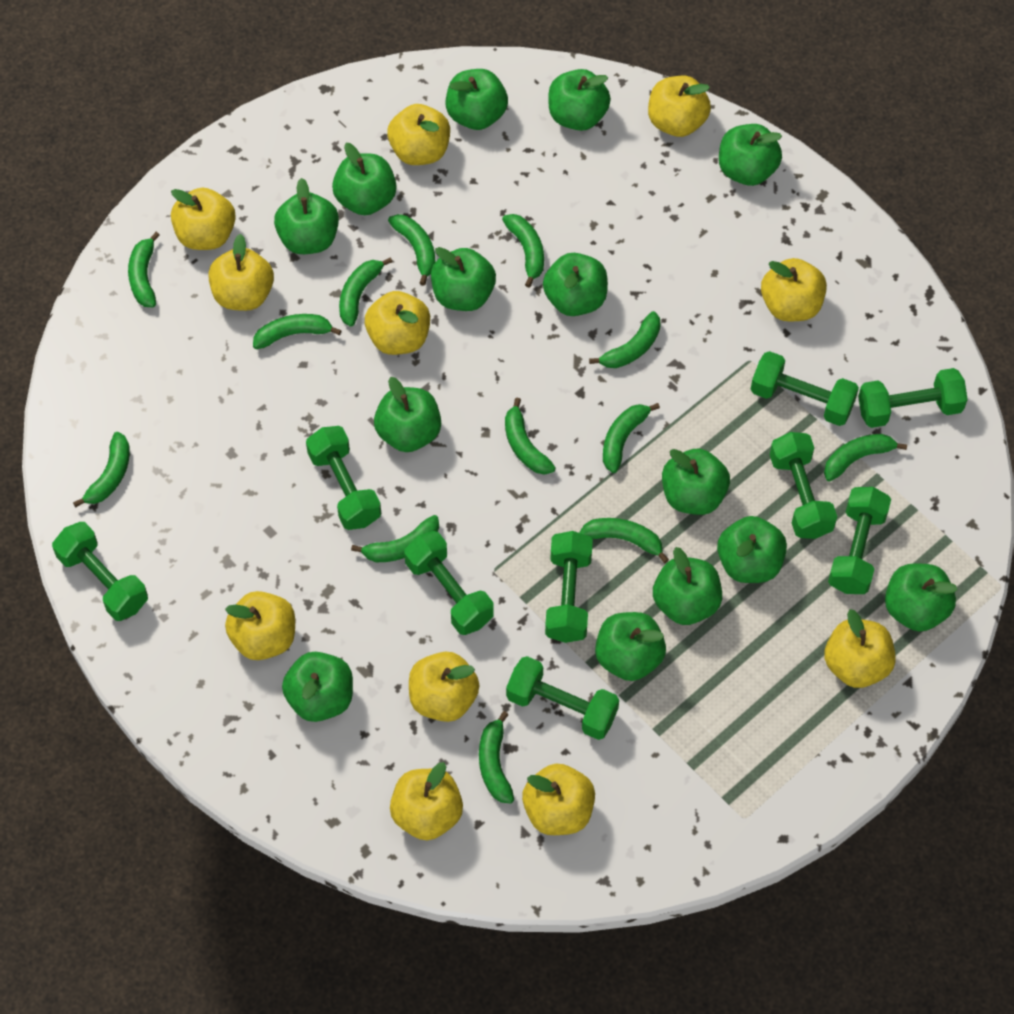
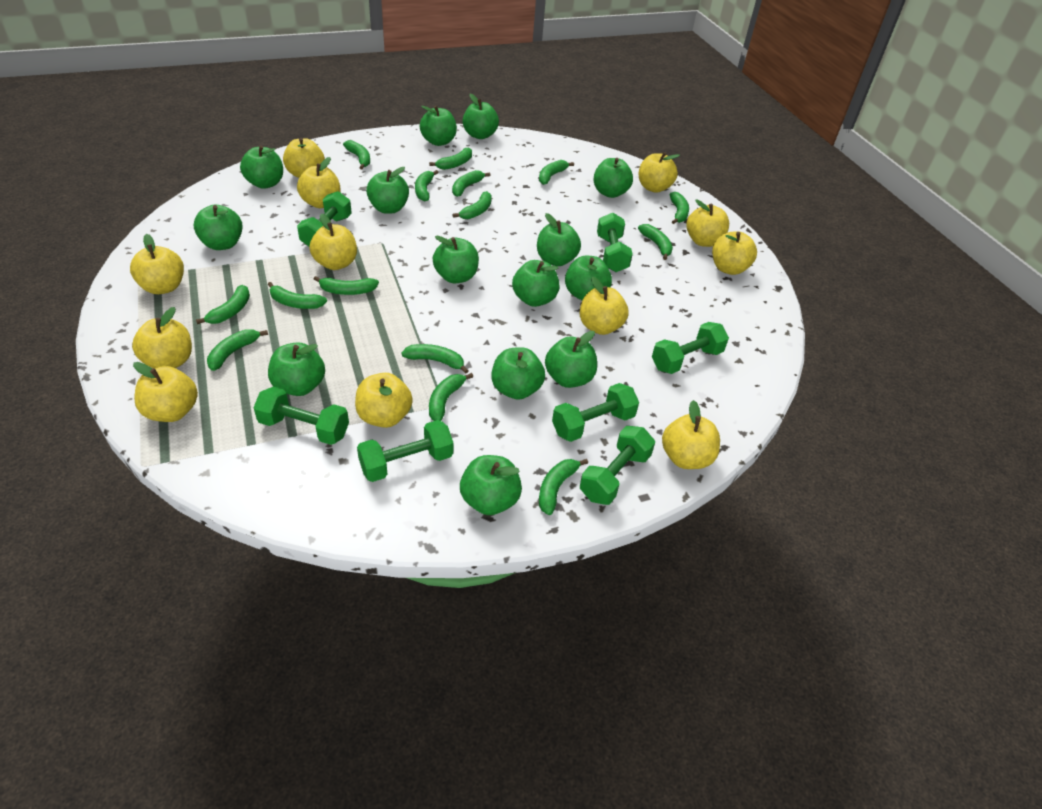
green banana: [73,432,130,507] [128,232,160,307] [253,314,342,349] [339,257,392,327] [351,515,439,562] [388,214,435,286] [479,711,514,803] [502,214,544,288] [505,398,556,475] [579,518,669,563] [589,311,661,368] [603,403,660,473] [824,434,907,482] = 13 -> [196,285,250,324] [207,329,268,371] [268,282,327,309] [314,276,379,295] [343,140,370,169] [401,344,468,374] [415,170,439,201] [429,148,472,170] [429,373,473,421] [452,170,490,197] [452,191,492,219] [539,160,574,185] [539,459,588,515] [638,224,673,260] [670,192,689,224] = 15
green dumbbell: [52,522,148,621] [306,426,381,530] [404,531,494,635] [506,656,619,740] [545,531,593,643] [751,351,859,426] [770,432,837,539] [828,487,891,594] [858,368,968,428] = 9 -> [254,386,349,445] [297,191,352,247] [357,420,453,482] [552,383,639,442] [580,426,655,505] [597,212,633,272] [652,322,729,374] = 7
yellow apple: [171,187,236,250] [208,234,274,311] [225,591,295,660] [365,291,430,355] [387,104,450,165] [390,762,463,840] [409,652,479,722] [522,763,595,835] [648,76,711,137] [761,258,827,321] [824,609,896,688] = 11 -> [130,234,184,294] [132,307,192,368] [133,362,198,422] [283,138,325,178] [297,157,341,208] [310,213,357,270] [355,373,413,428] [580,277,629,335] [639,152,680,193] [662,400,720,469] [687,199,729,247] [712,231,757,275] = 12

